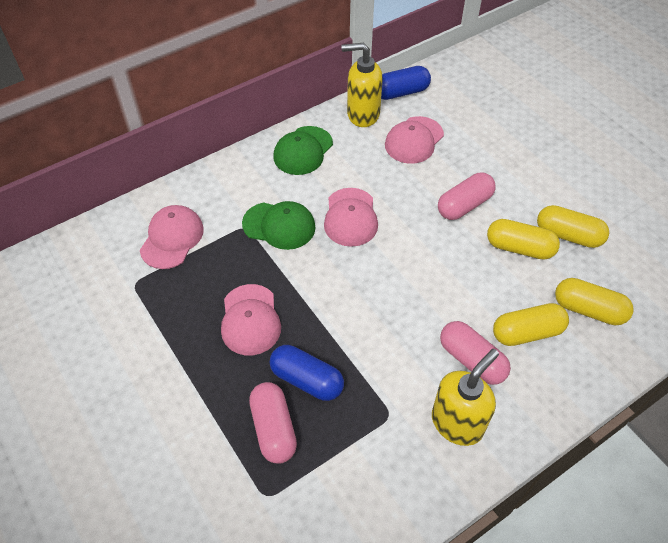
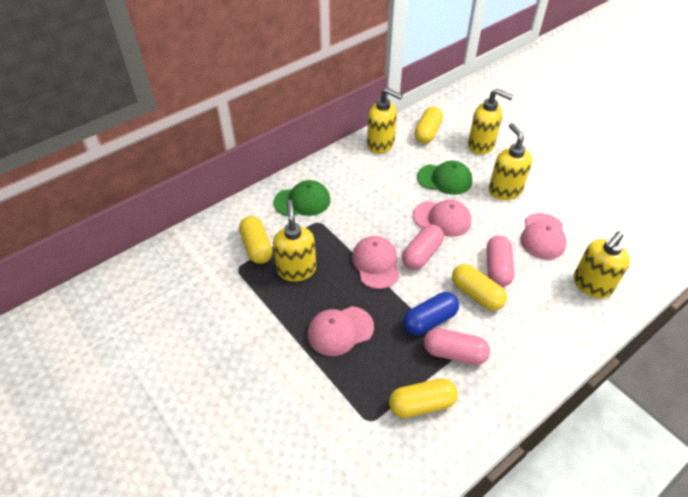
blue capsule: [270,345,344,401] [381,66,431,100] = 2 -> [403,292,459,335] = 1
yellow soap dispenser: [341,43,383,127] [432,349,499,446] = 2 -> [273,200,316,282] [367,88,403,154] [468,88,513,154] [489,123,532,200] [574,231,630,298] = 5

